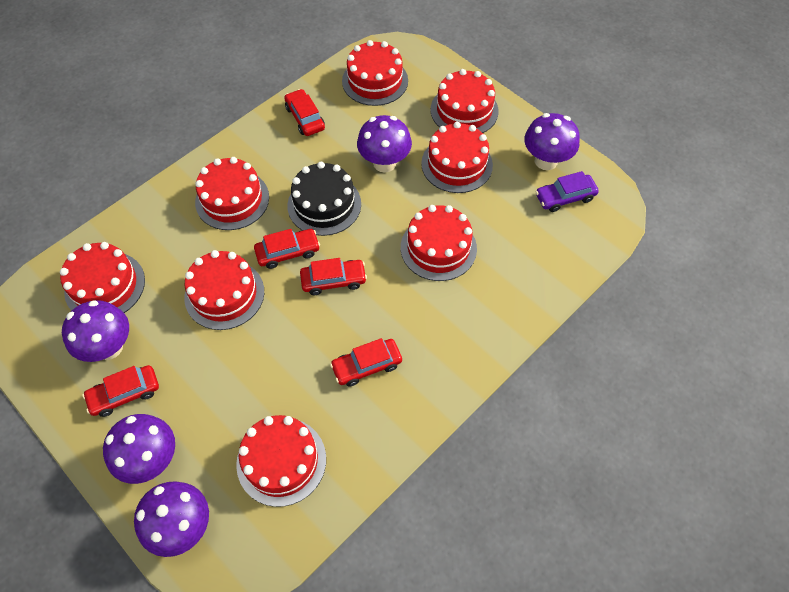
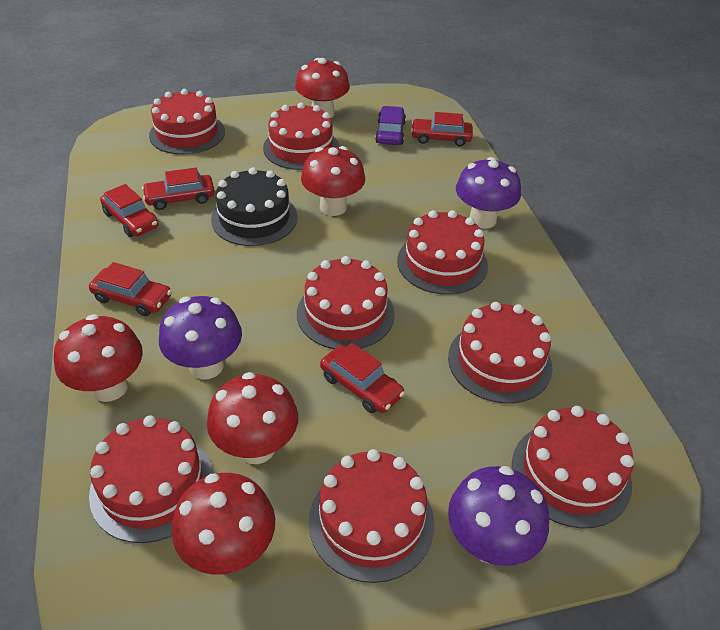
purple mushroom: [62,300,129,362] [103,414,175,484] [134,481,209,557] [357,115,412,173] [524,113,580,170] = 5 -> [159,296,242,380] [448,466,549,566] [456,157,521,229] = 3
red mushroom: none = 0 -> [54,314,143,402] [172,473,275,575] [207,372,298,464] [295,58,350,118] [301,146,365,216] = 5

